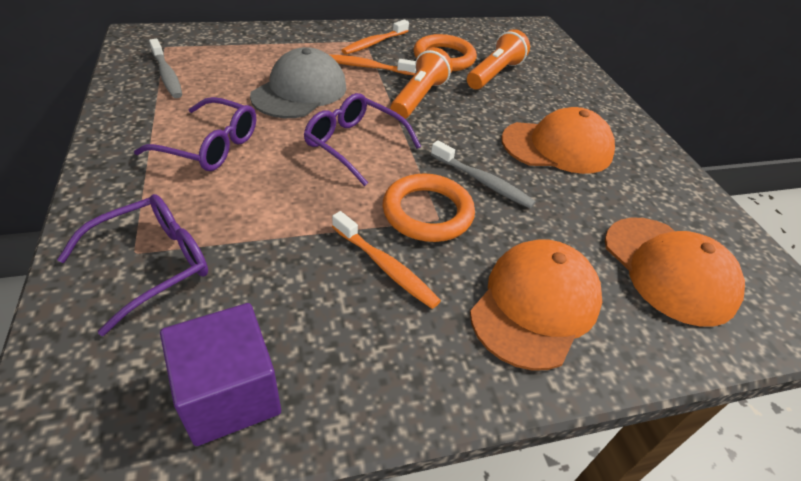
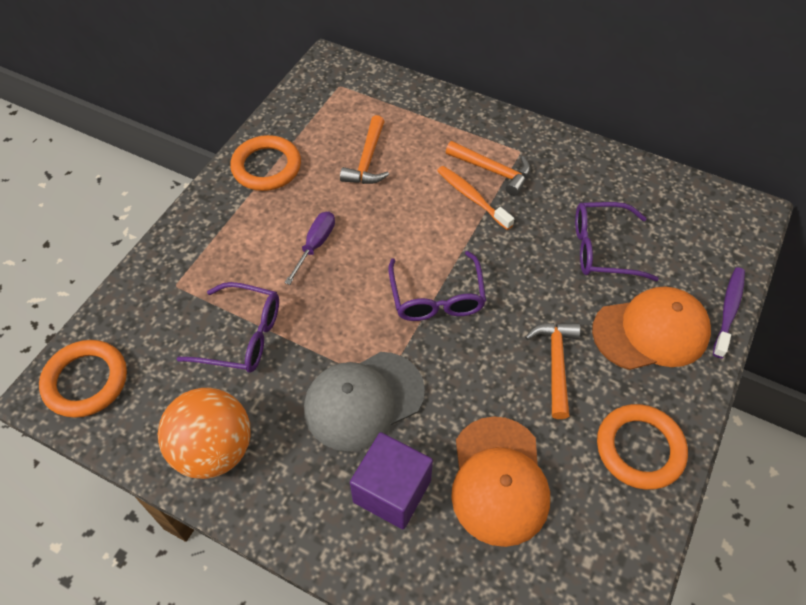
grey toothbrush: [149,39,182,98] [431,140,536,208] = 2 -> none = 0
orange ball: none = 0 -> [158,388,251,479] = 1
orange cap: [470,239,602,371] [502,107,615,174] [605,217,745,327] = 3 -> [451,416,550,547] [592,286,711,370] = 2
orange flashlight: [390,47,453,119] [467,29,530,89] = 2 -> none = 0
orange hammer: none = 0 -> [340,115,389,184] [446,141,531,196] [525,323,581,419] = 3
orange ring: [383,174,475,242] [414,34,477,71] = 2 -> [39,340,127,418] [230,135,301,191] [597,404,688,490] = 3
orange toothbrush: [330,55,416,75] [332,211,441,309] [341,19,409,55] = 3 -> [437,166,514,230] = 1
purple screwdriver: none = 0 -> [284,211,335,285] = 1
purple toothbrush: none = 0 -> [713,267,745,358] = 1

